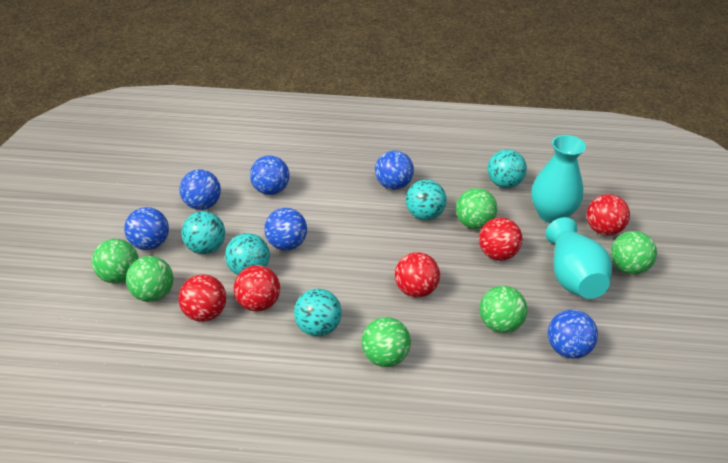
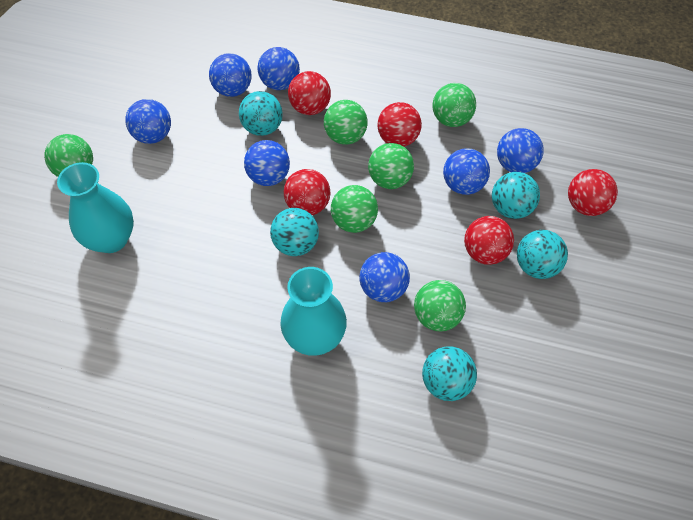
blue ball: [124,207,169,250] [179,169,221,210] [250,155,290,195] [264,208,307,250] [375,151,414,190] [548,310,598,359] = 6 -> [125,99,171,144] [209,53,252,97] [244,140,290,186] [258,47,300,90] [359,252,410,302] [443,148,490,195] [497,128,544,173] = 7

